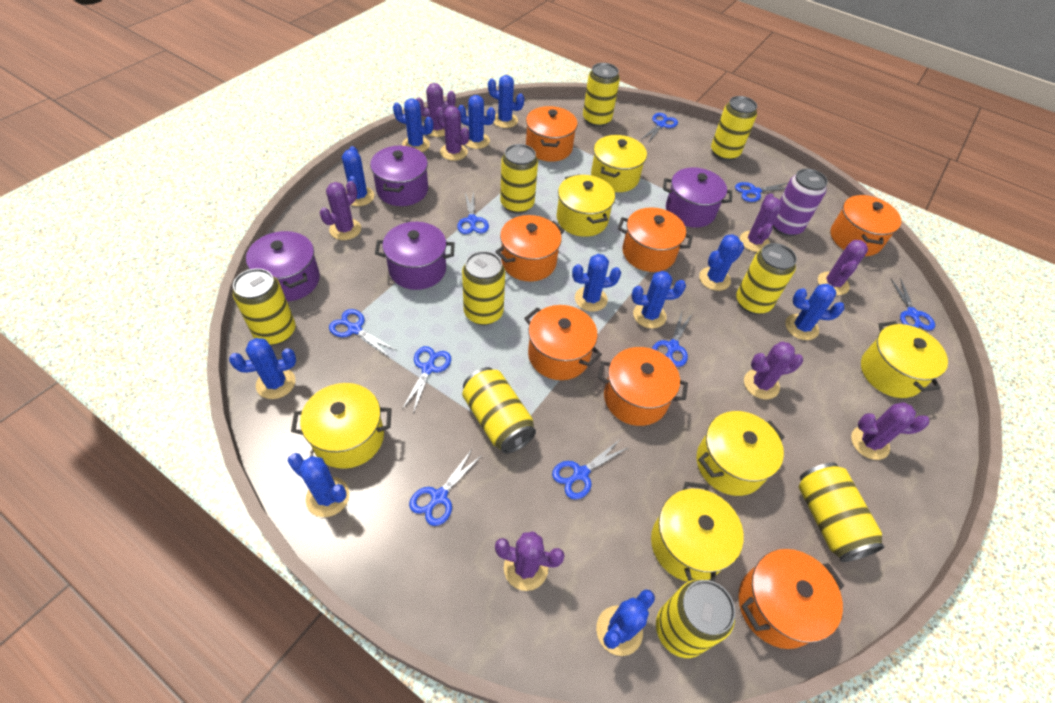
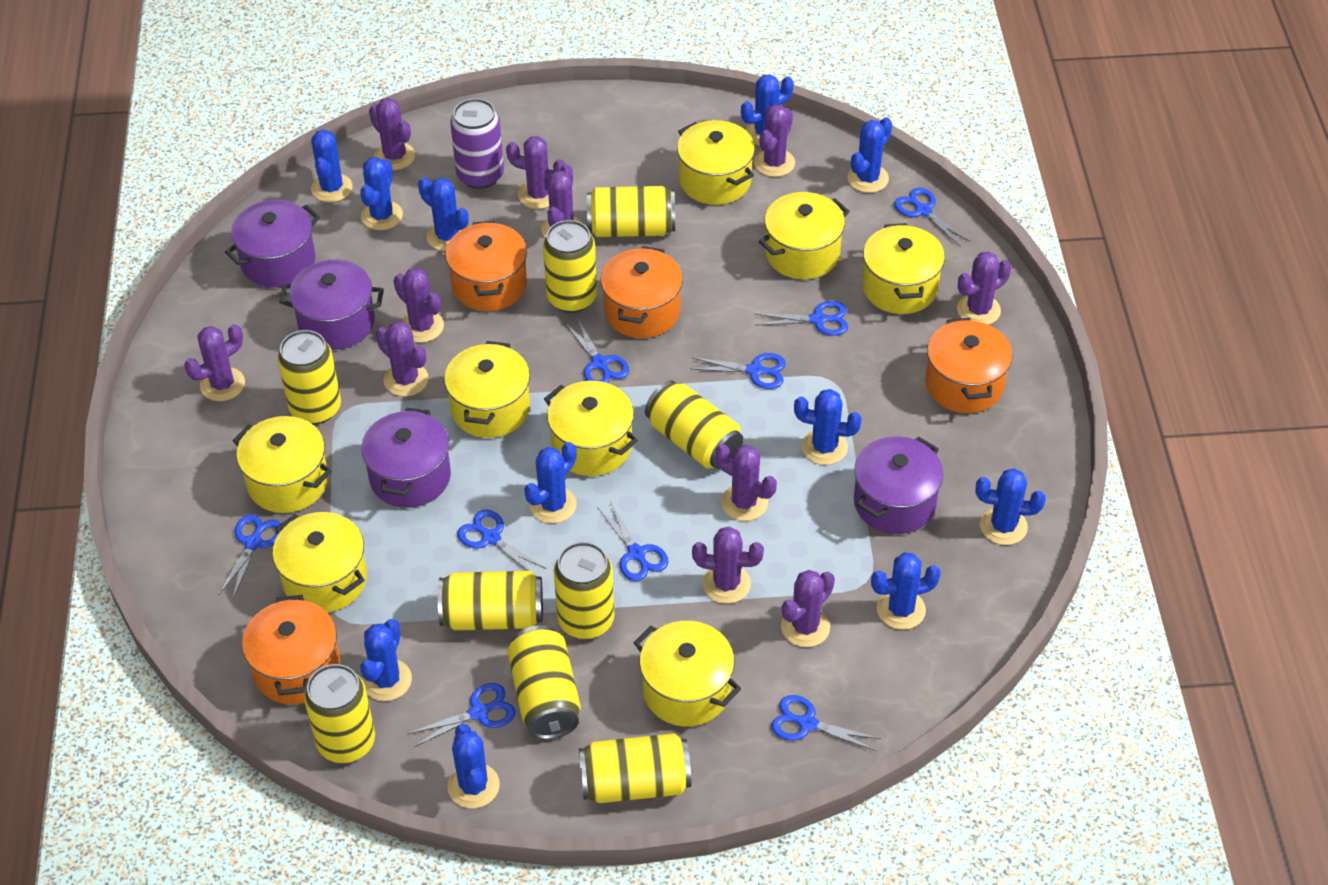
orange pot: [495,215,565,282] [524,305,602,380] [526,106,578,162] [597,347,688,426] [618,207,693,272] [738,549,844,649] [831,194,902,256] = 7 -> [242,595,341,705] [445,221,527,311] [601,246,683,338] [925,318,1012,413] = 4
purple cactus: [320,181,361,240] [416,83,455,137] [436,106,469,161] [495,531,565,591] [740,193,782,252] [744,342,803,399] [818,240,868,295] [851,402,929,460] = 8 -> [184,324,245,401] [369,98,415,170] [376,321,429,396] [394,268,444,343] [506,136,565,209] [541,164,582,238] [692,527,764,604] [716,444,777,521] [754,104,795,177] [781,570,835,647] [957,251,1011,325] = 11
yellow pot: [291,383,392,469] [557,175,615,237] [591,135,647,192] [651,482,744,582] [697,411,785,496] [861,321,948,398] = 6 -> [232,416,332,513] [272,512,367,613] [444,341,530,438] [544,381,638,476] [634,621,741,726] [677,120,755,205] [759,192,849,279] [862,223,945,314] = 8

